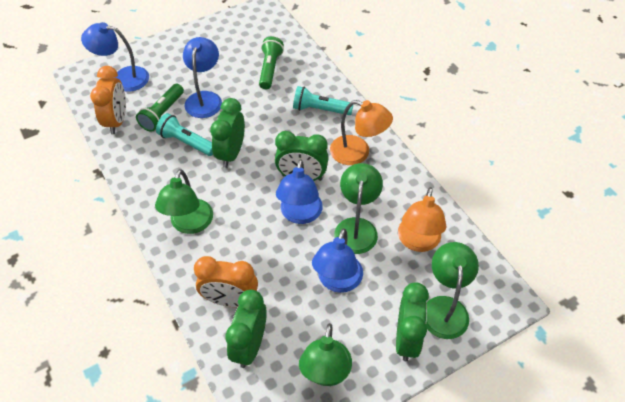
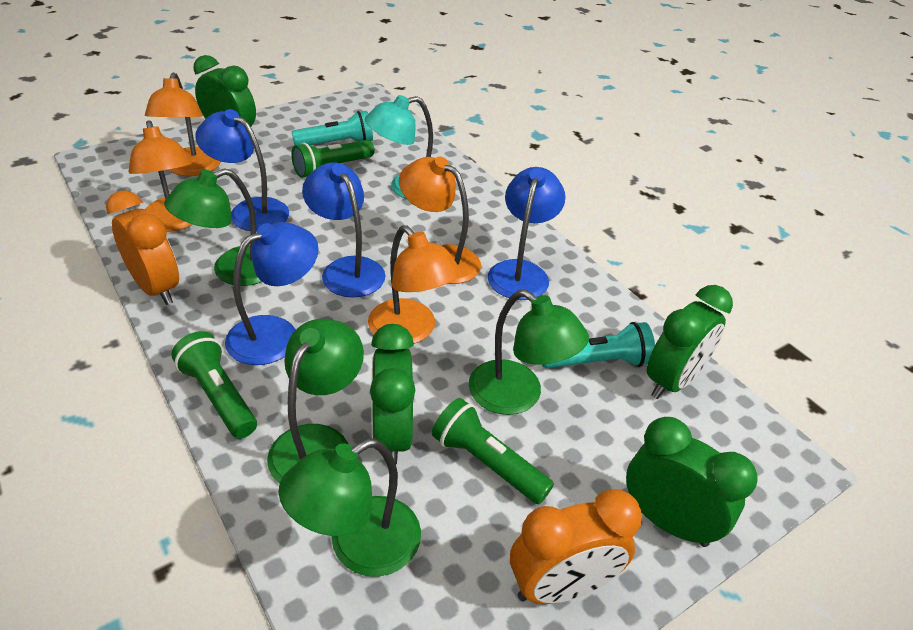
green flashlight: [136,84,184,132] [259,36,284,89] = 2 -> [171,331,257,439] [291,140,374,178] [432,398,554,504] = 3
orange lamp: [330,100,393,165] [398,187,447,252] = 2 -> [129,120,193,232] [145,72,221,176] [368,225,461,344] [399,156,481,284] = 4
turquoise lamp: none = 0 -> [365,95,433,199] = 1

